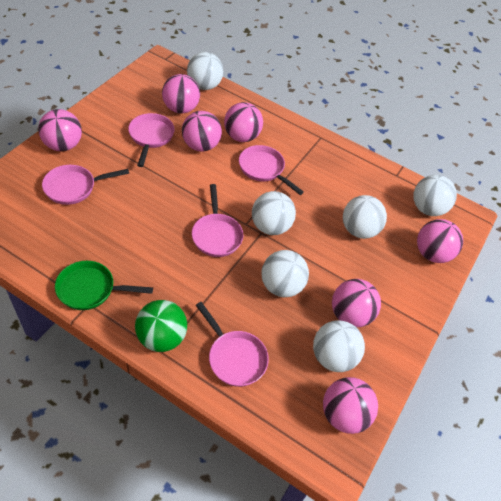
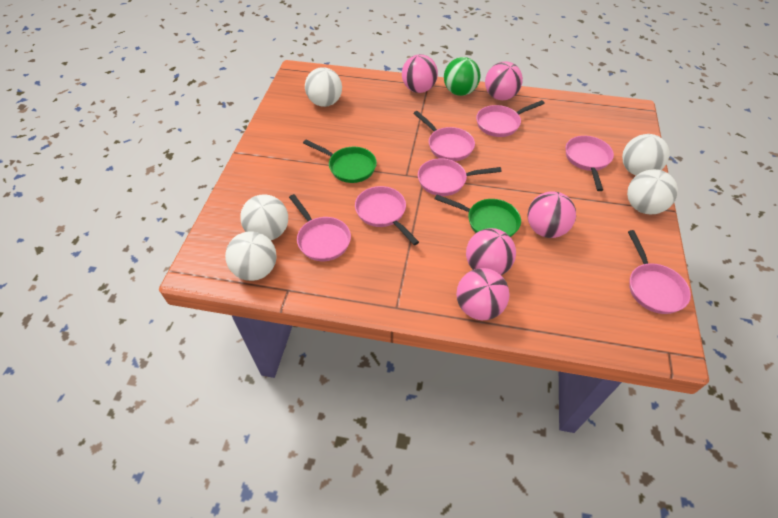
green pan: [55,261,153,310] = 1 -> [303,140,377,183] [435,195,521,237] = 2
pink ball: [38,109,82,151] [162,74,200,114] [182,111,222,151] [224,102,263,142] [323,377,378,434] [332,279,381,327] [417,219,463,263] = 7 -> [402,54,438,93] [456,268,510,320] [466,228,516,275] [485,62,523,100] [527,191,576,238] = 5
pink pan: [42,165,129,205] [128,113,175,167] [192,184,243,257] [196,302,269,387] [239,145,304,195] = 5 -> [289,194,351,261] [355,186,419,245] [413,111,475,161] [418,158,502,196] [476,100,545,137] [566,136,614,191] [628,230,691,314] = 7
white ball: [187,52,223,90] [252,191,296,235] [262,250,309,297] [313,320,365,372] [343,195,387,239] [414,175,457,216] = 6 -> [225,231,277,281] [240,194,288,240] [305,67,342,107] [622,134,670,176] [627,169,678,214] = 5

